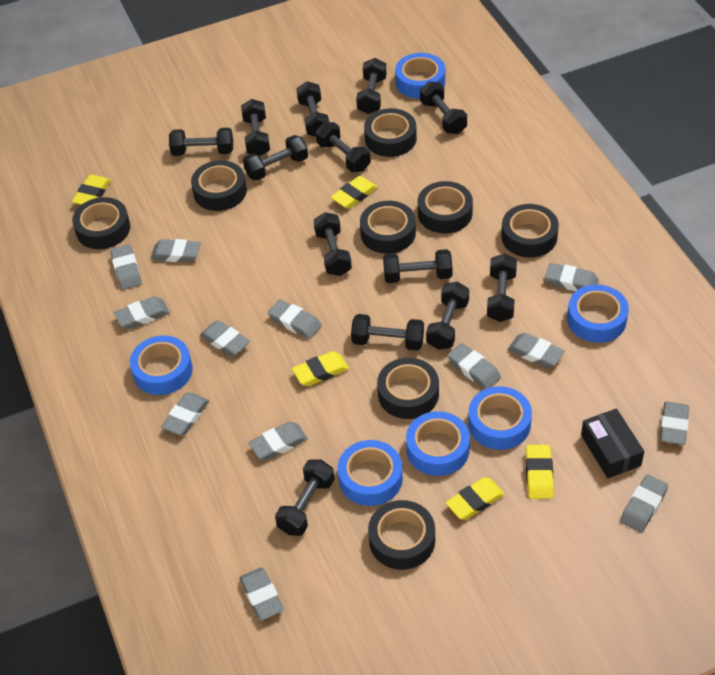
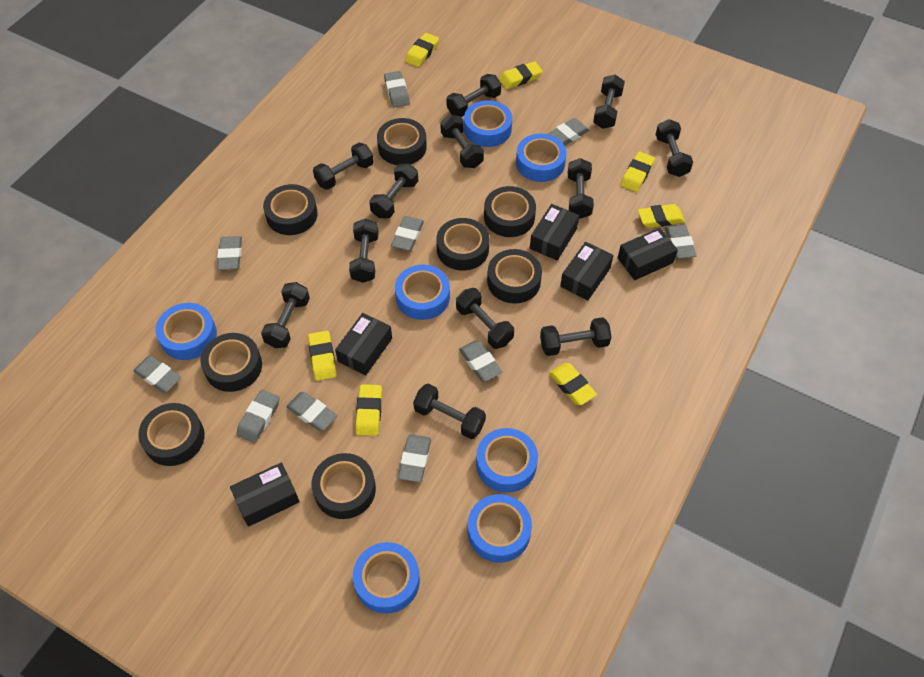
black box: [581,408,644,478] = 1 -> [230,462,300,527] [335,313,392,376] [530,204,579,260] [560,242,614,300] [618,228,678,280] = 5
black dumbbell: [169,128,233,156] [241,99,270,156] [243,135,308,181] [275,459,335,536] [296,81,329,137] [313,212,352,276] [316,122,371,172] [351,314,424,351] [356,58,387,114] [383,249,452,283] [420,81,467,134] [426,282,469,350] [487,254,517,322] = 13 -> [261,282,310,348] [313,143,374,190] [349,218,379,283] [369,163,418,218] [413,384,486,439] [440,115,484,168] [447,74,501,117] [456,288,514,349] [540,317,611,356] [568,158,594,219] [593,75,625,129] [655,119,693,177] = 12
blue tape: [130,335,193,395] [338,440,403,506] [395,53,445,99] [406,411,470,476] [468,386,532,450] [567,285,629,343] = 6 -> [155,303,217,360] [353,542,420,614] [395,265,450,320] [464,100,512,147] [468,494,532,563] [476,428,538,493] [516,134,567,182] = 7
grey eraser: [110,244,142,290] [114,296,170,329] [151,239,201,262] [161,393,209,435] [200,320,250,356] [240,567,284,620] [248,422,308,460] [268,299,322,339] [448,343,501,389] [508,333,565,368] [545,263,599,291] [620,474,668,532] [660,402,689,445] = 13 -> [133,356,181,393] [217,236,242,270] [236,389,280,443] [286,392,337,431] [384,71,410,108] [391,216,424,251] [398,434,431,482] [459,340,502,382] [548,118,589,145] [665,225,697,259] = 10
yellow eraser: [72,175,111,205] [292,351,349,386] [331,176,378,209] [446,477,505,520] [526,445,554,499] = 5 -> [308,331,337,381] [355,384,382,436] [405,33,439,67] [499,61,543,89] [549,363,597,405] [621,152,655,192] [638,204,685,228] = 7

